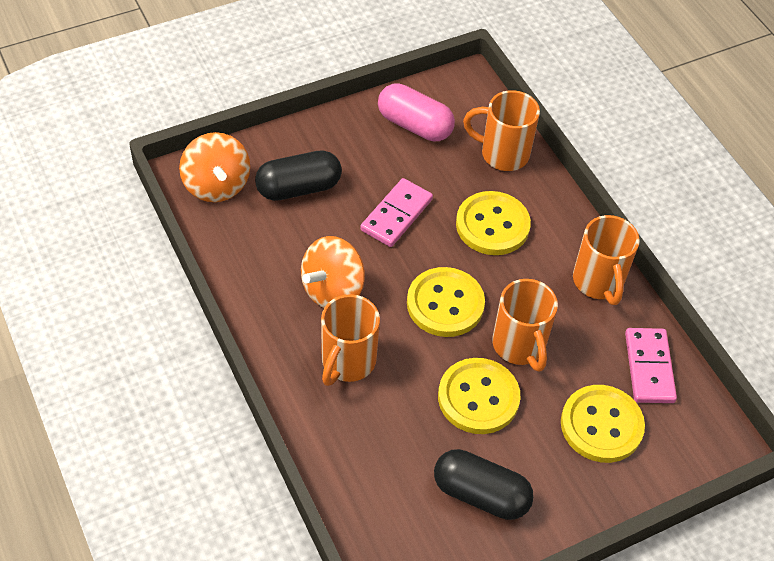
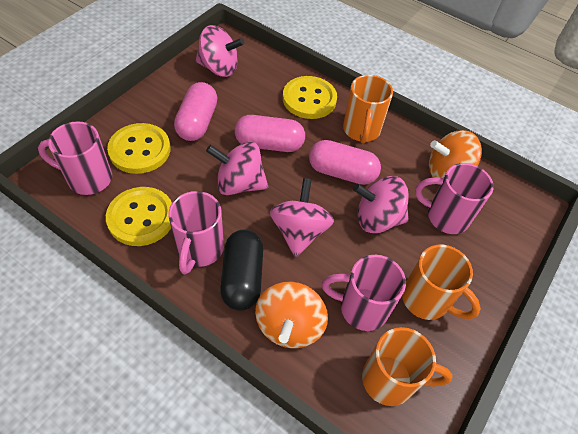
black capsule: [255,150,342,201] [434,449,534,520] = 2 -> [220,230,263,311] = 1
orange mug: [321,294,380,386] [463,90,540,171] [492,279,558,372] [573,215,640,305] = 4 -> [343,75,393,144] [362,327,453,406] [402,245,481,320] = 3
pink capsule: [378,83,455,141] = 1 -> [174,82,217,141] [235,115,305,152] [309,140,381,185] = 3
pink domino: [361,178,433,247] [625,328,677,403] = 2 -> none = 0
pink mug: none = 0 -> [38,121,112,195] [168,191,224,274] [322,255,406,331] [415,163,494,234] = 4
pink spinning top: none = 0 -> [195,25,245,77] [206,142,268,195] [270,178,334,257] [353,176,409,233] = 4
yellow button: [407,267,485,337] [438,358,520,434] [456,191,531,255] [561,385,645,463] = 4 -> [106,187,172,246] [107,123,170,174] [283,76,337,119] = 3

